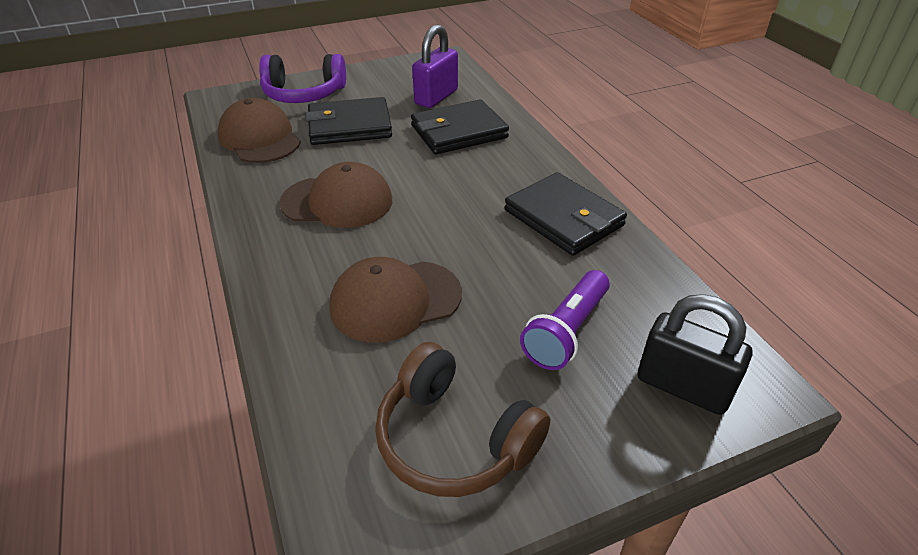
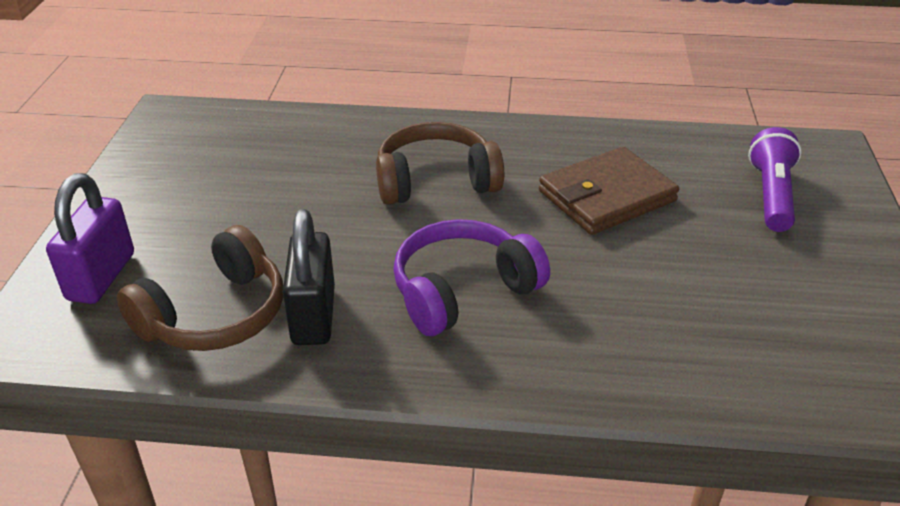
black wallet: [305,97,392,145] [411,99,509,154] [505,172,627,256] = 3 -> none = 0
brown cap: [218,98,301,163] [279,162,392,228] [330,257,462,343] = 3 -> none = 0
brown headphones: [375,342,550,497] = 1 -> [117,225,283,351] [376,122,504,205] = 2
brown wallet: none = 0 -> [539,147,679,235] = 1

